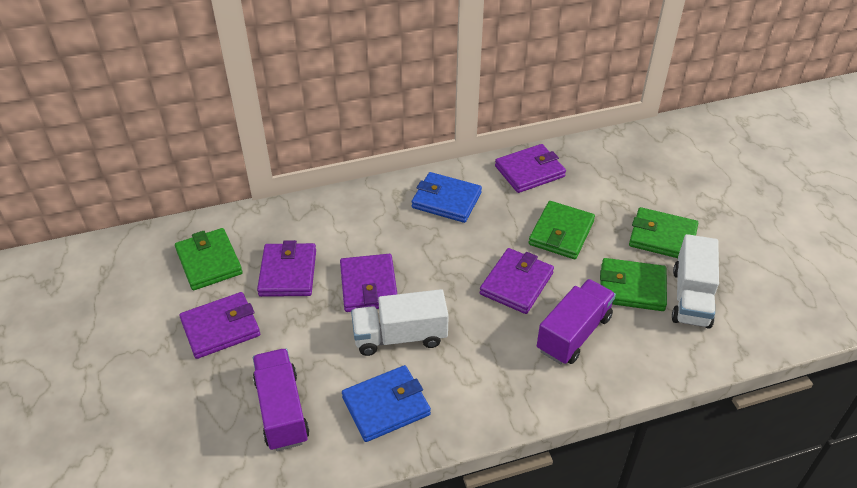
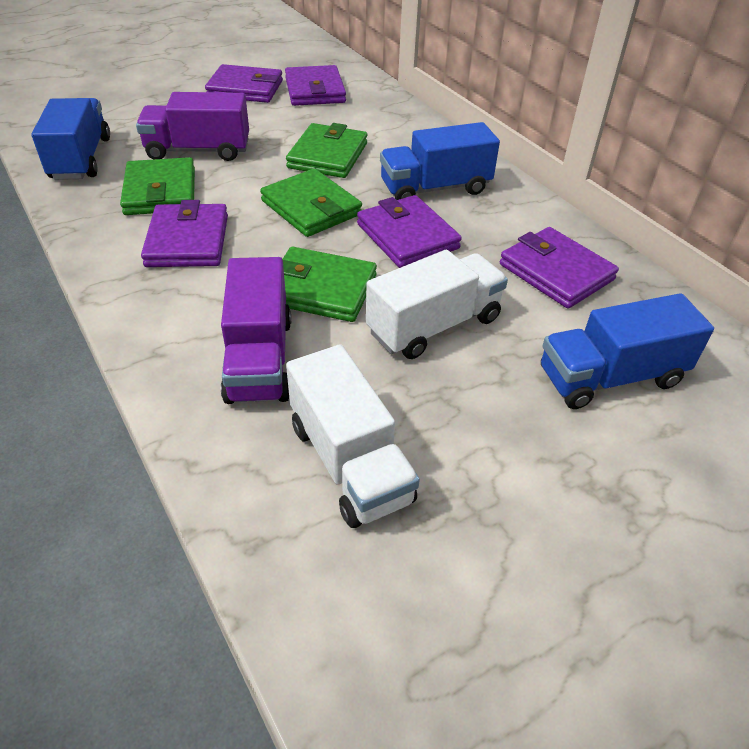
blue truck: none = 0 -> [31,98,110,180] [380,122,500,200] [541,293,714,409] = 3
blue wallet: [342,365,431,442] [412,172,482,223] = 2 -> none = 0

